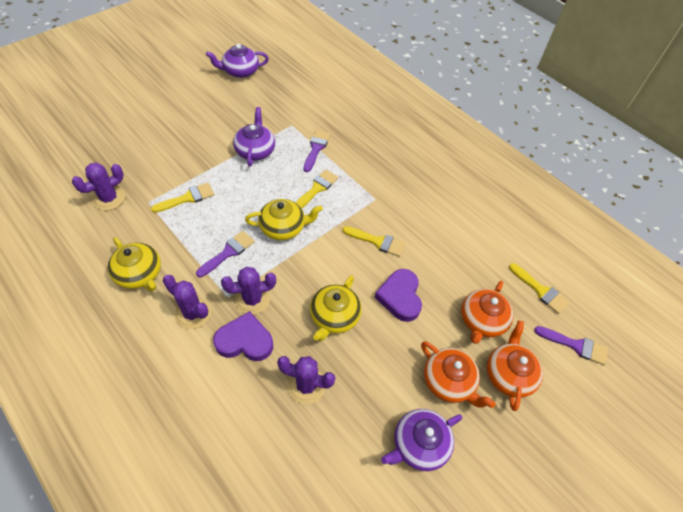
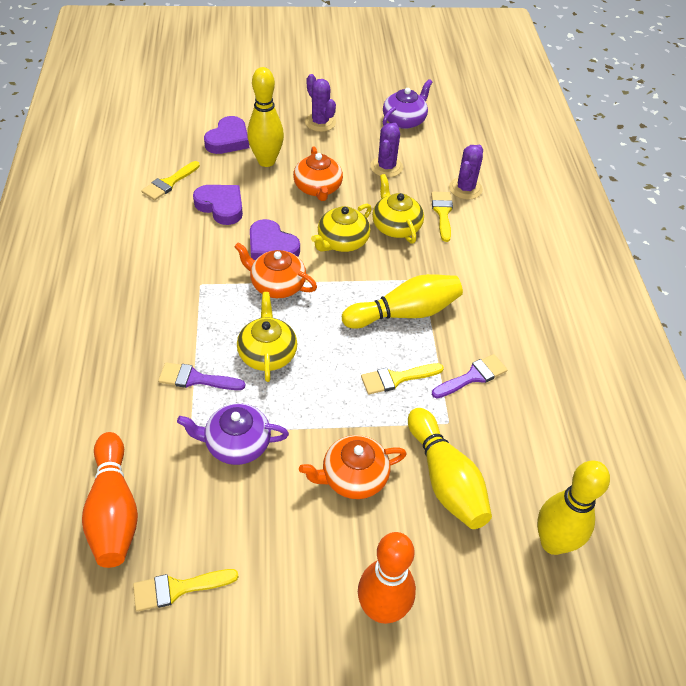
orange bowling pin: none = 0 -> [82,432,138,568] [358,532,416,624] = 2
purple brush: [196,231,255,277] [303,130,330,172] [534,326,608,365] = 3 -> [158,362,245,390] [432,354,508,398] = 2
purple cactus: [72,163,125,210] [163,275,211,329] [221,267,276,314] [277,356,335,404] = 4 -> [305,74,336,132] [370,123,403,177] [449,145,483,200] = 3
purple heart: [213,311,273,361] [375,269,422,322] = 2 -> [193,185,243,225] [204,116,249,154] [250,219,300,260] = 3
purple teapot: [206,44,269,78] [233,107,275,167] [381,409,462,471] = 3 -> [177,403,289,465] [383,79,432,129] = 2
yellow bowling pin: none = 0 -> [247,67,284,167] [342,274,463,329] [408,408,492,529] [537,460,610,555] = 4

